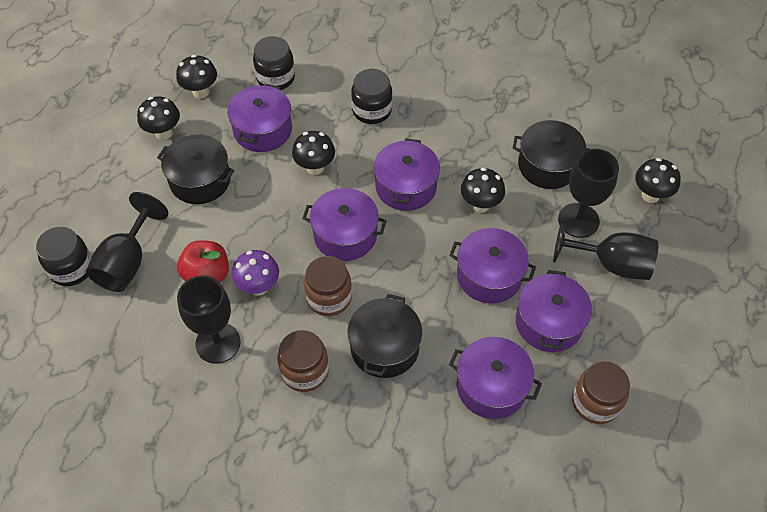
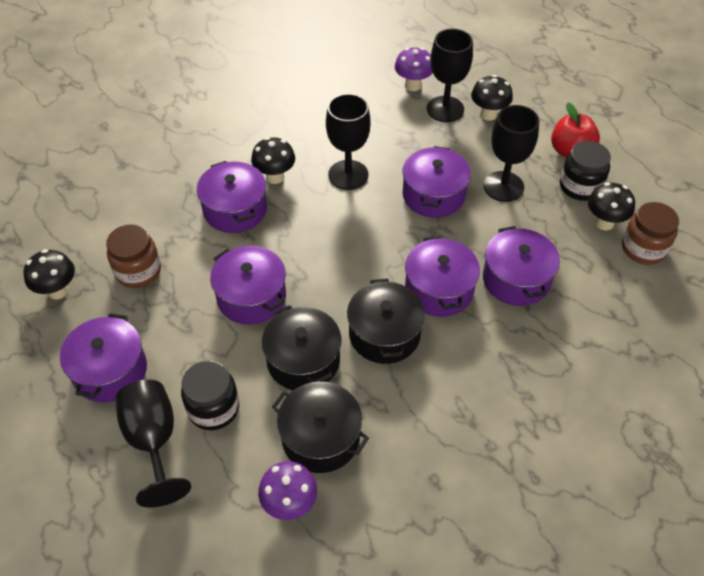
black jar: [36,227,92,286] [253,36,295,90] [351,69,392,124] = 3 -> [181,361,239,430] [560,141,611,201] = 2
black mushroom: [137,96,180,140] [176,55,217,99] [292,131,335,175] [461,167,505,213] [635,158,681,203] = 5 -> [23,249,75,299] [251,137,295,184] [471,75,513,121] [588,182,635,230] = 4
brown jar: [277,330,329,392] [304,256,352,316] [572,362,630,424] = 3 -> [106,224,161,288] [622,202,679,265] = 2
purple mushroom: [232,250,279,296] = 1 -> [258,461,317,520] [395,47,433,91] = 2

